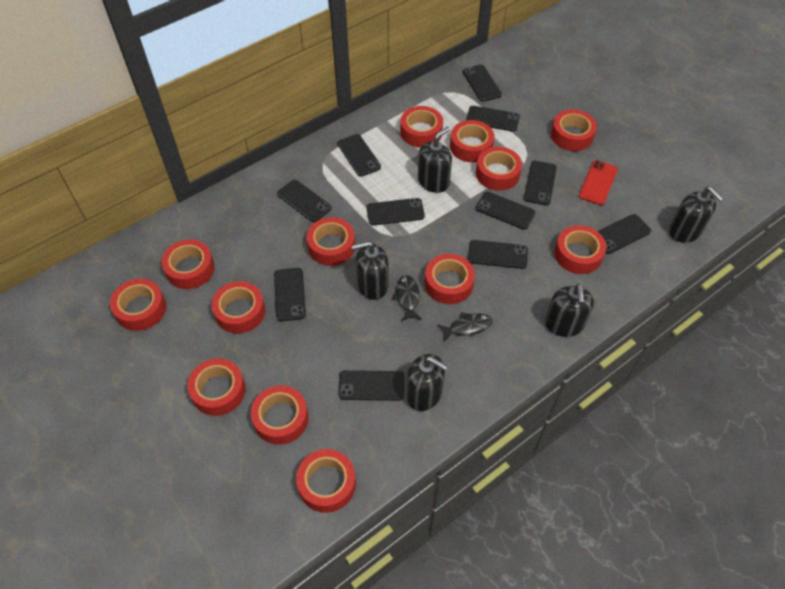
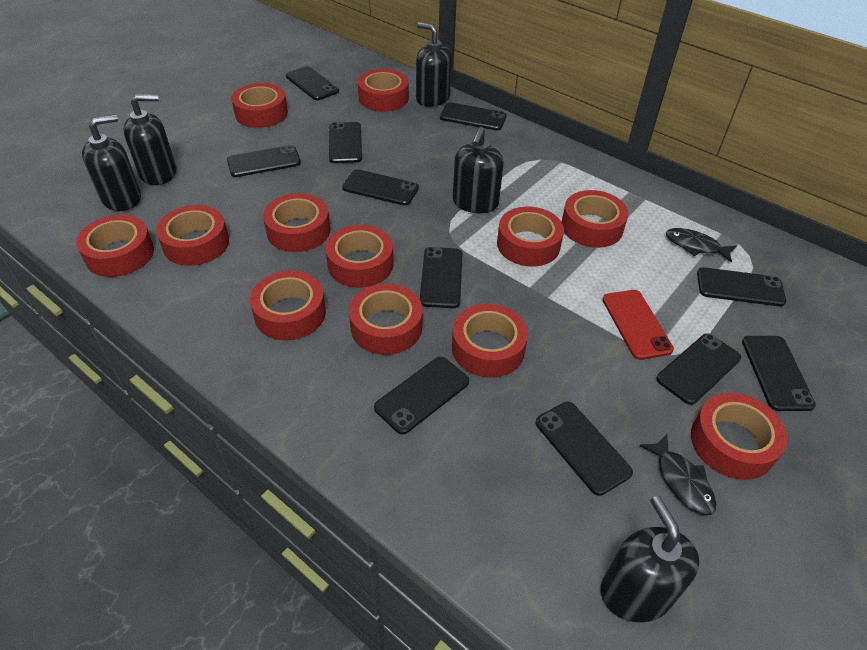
red tape: [110,279,166,331] [161,239,215,289] [187,358,246,416] [211,281,265,334] [251,385,309,445] [296,449,356,513] [307,217,355,266] [400,106,443,147] [425,254,475,304] [450,120,494,163] [476,147,522,191] [551,109,597,151] [554,225,606,274] = 13 -> [76,215,154,277] [156,205,229,266] [231,83,288,128] [250,271,326,340] [263,193,330,252] [325,225,393,288] [349,284,423,355] [358,69,409,112] [452,304,528,378] [497,207,564,266] [562,190,628,248] [691,393,787,480] = 12

